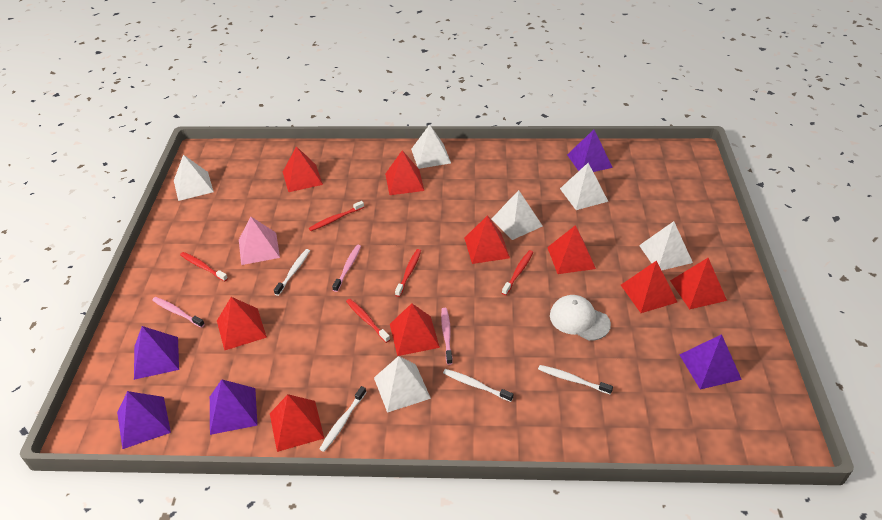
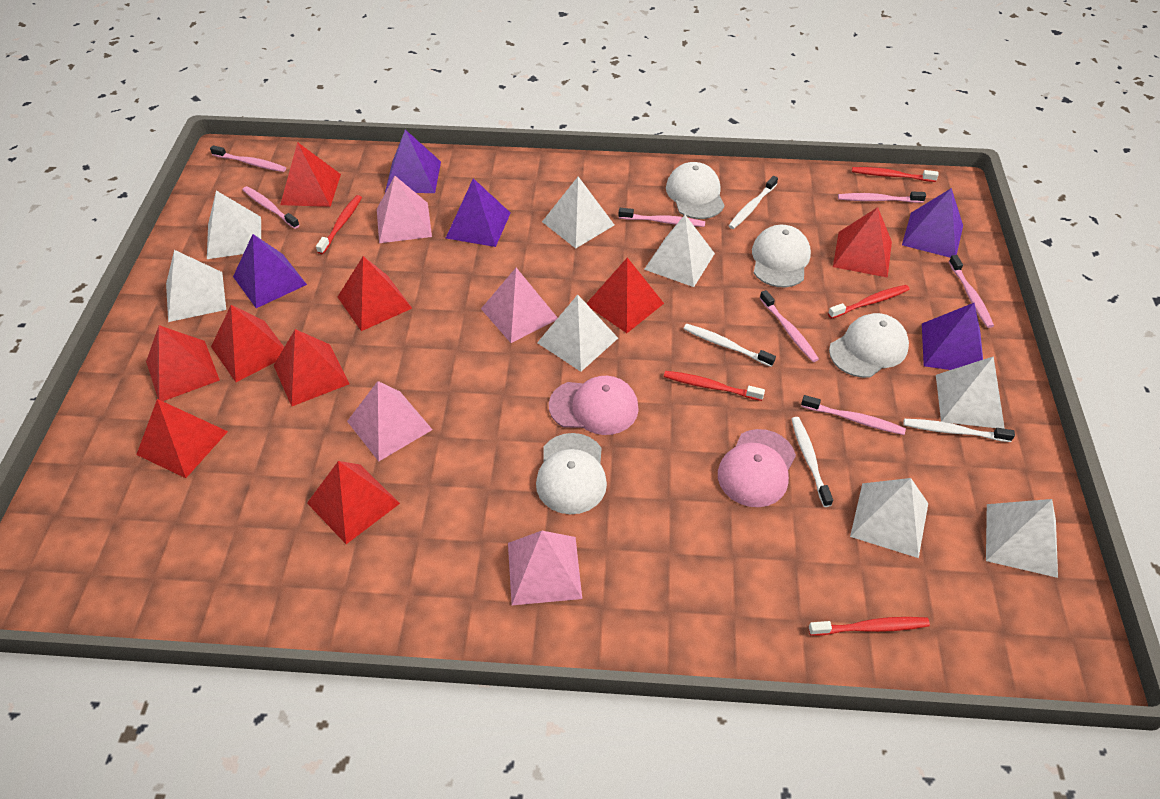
pink cap: none = 0 -> [549,376,639,435] [718,429,796,507] = 2
pink pyramid: [239,216,280,265] = 1 -> [347,381,433,461] [377,176,432,243] [481,268,558,343] [508,531,582,605] = 4
pink toothbrush: [152,297,205,328] [332,245,361,292] [441,308,453,365] = 3 -> [210,145,286,172] [243,186,299,229] [619,208,705,227] [760,290,819,362] [801,395,906,435] [838,192,926,203] [949,255,994,328] = 7
white cap: [550,295,611,341] = 1 -> [536,433,607,514] [666,162,725,219] [752,225,811,287] [829,313,909,378] = 4
white pyramid: [174,155,214,201] [374,356,431,413] [411,124,451,169] [492,190,543,240] [560,163,609,210] [639,221,693,270] = 6 -> [166,250,226,322] [207,191,261,259] [537,294,618,372] [542,176,614,248] [644,215,715,287] [850,478,928,558] [936,356,1005,429] [986,499,1058,578] = 8

